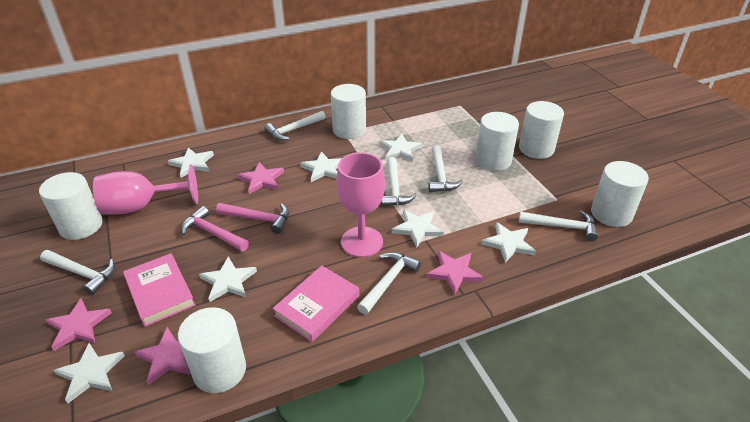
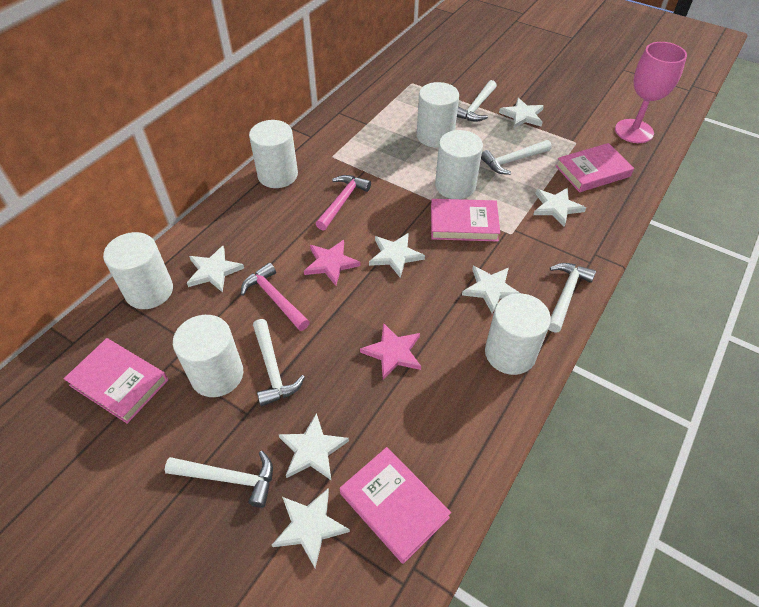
pink book: [123,253,195,327] [272,265,359,342] = 2 -> [64,338,168,424] [340,447,451,564] [431,199,500,241] [556,143,634,192] = 4
pink goblet: [93,164,198,214] [336,152,385,257] = 2 -> [615,42,687,143] = 1
pink star: [46,298,112,351] [134,327,191,385] [237,162,284,194] [426,251,484,295] = 4 -> [304,240,361,286] [360,323,421,380] = 2
white hammer: [40,250,115,295] [265,111,326,141] [357,252,421,315] [381,157,417,207] [428,145,463,192] [519,210,598,241] = 6 -> [165,451,273,508] [253,319,305,406] [457,80,497,122] [481,140,552,175] [549,263,596,332] = 5

